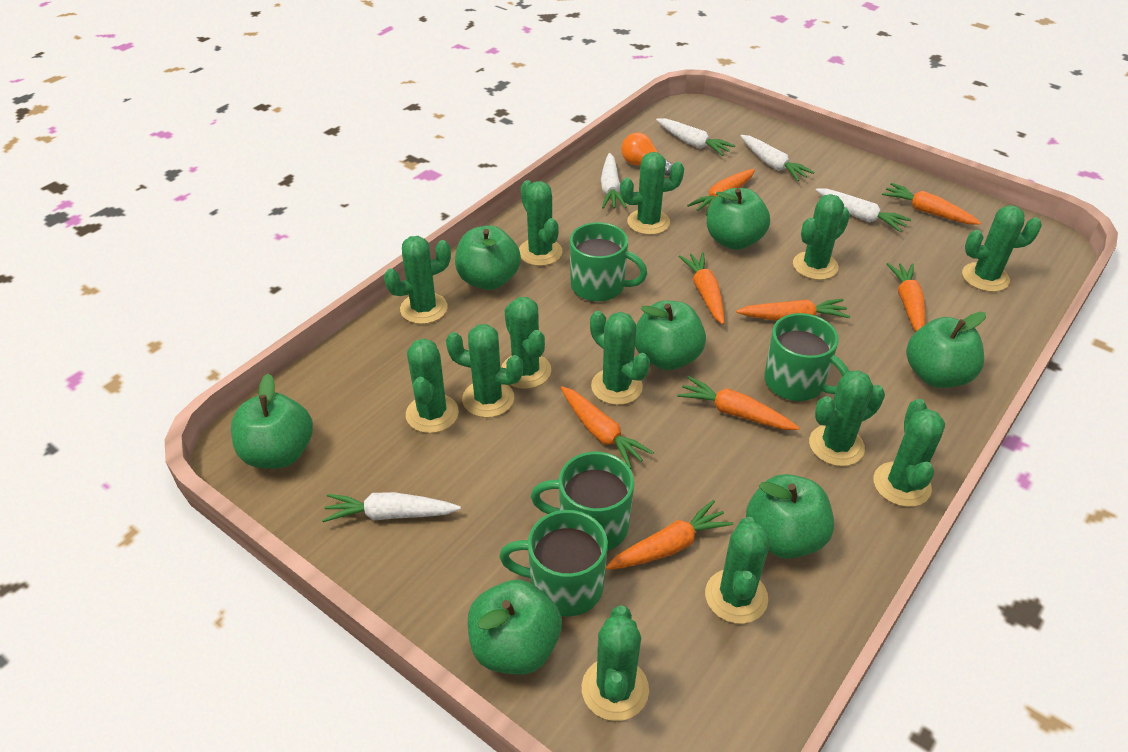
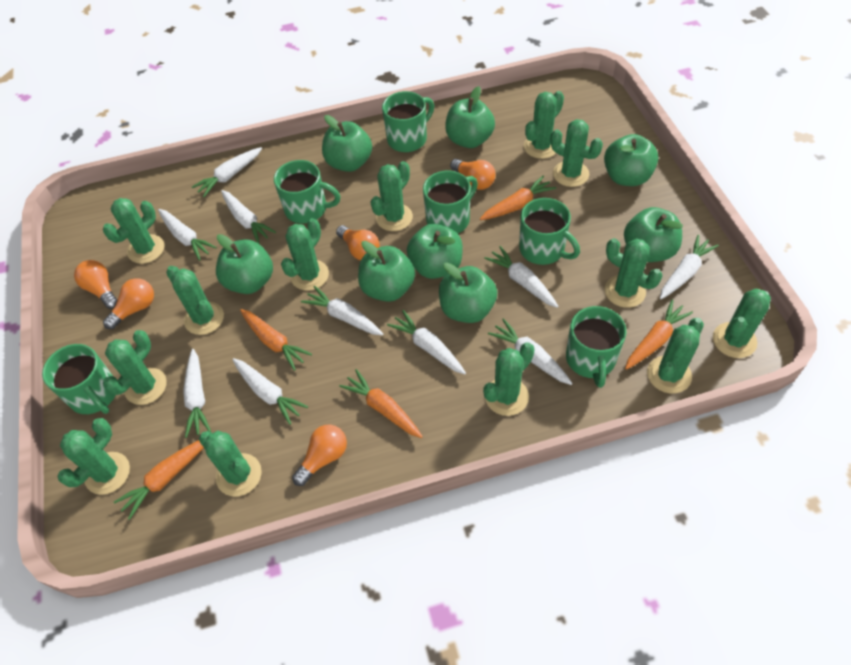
green apple: [231,374,313,469] [455,225,521,290] [468,580,562,675] [635,301,706,370] [707,188,770,250] [746,474,834,559] [906,312,986,388] = 7 -> [216,234,273,294] [322,115,372,172] [358,241,415,302] [407,224,463,279] [439,262,497,323] [445,86,495,148] [604,134,658,186] [624,207,683,262] = 8
green mug: [499,510,608,617] [531,452,634,551] [570,222,647,302] [764,313,849,401] = 4 -> [42,344,115,414] [274,160,341,224] [382,91,434,152] [423,171,478,233] [519,198,580,265] [566,306,627,388] = 6
orange carrot: [561,386,654,469] [606,500,733,570] [677,376,799,430] [678,252,724,324] [687,169,755,216] [736,299,850,321] [882,183,981,225] [887,263,925,331] = 8 -> [114,440,204,520] [240,309,312,371] [339,369,423,438] [480,176,556,220] [625,300,693,370] = 5
orange light bulb: [621,132,673,176] = 1 -> [74,260,117,309] [103,278,154,329] [292,425,347,486] [336,225,380,260] [450,159,495,190] = 5
white carrot: [322,492,461,522] [601,153,627,209] [656,118,735,156] [741,135,814,181] [816,188,911,232] = 5 -> [158,209,217,261] [183,349,211,438] [192,147,262,197] [221,190,276,244] [232,358,308,425] [301,286,383,336] [387,310,466,374] [484,246,558,308] [488,318,573,385] [660,235,719,299] = 10

